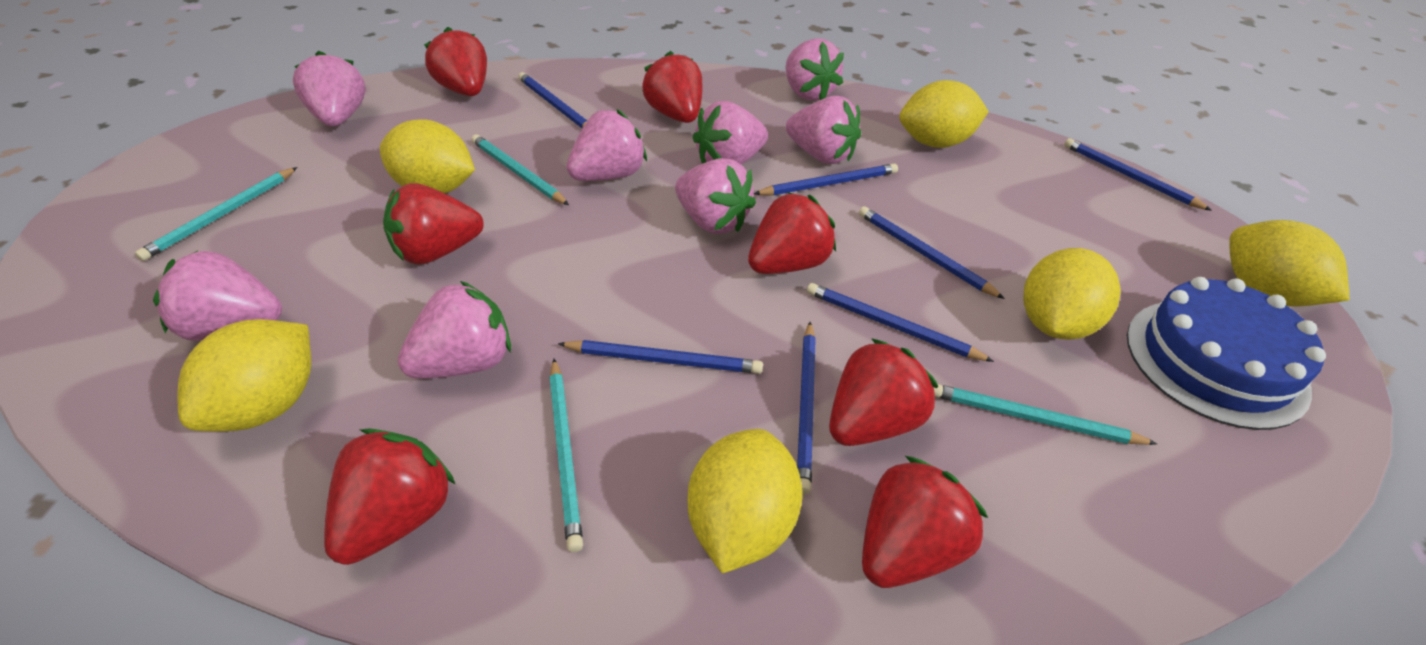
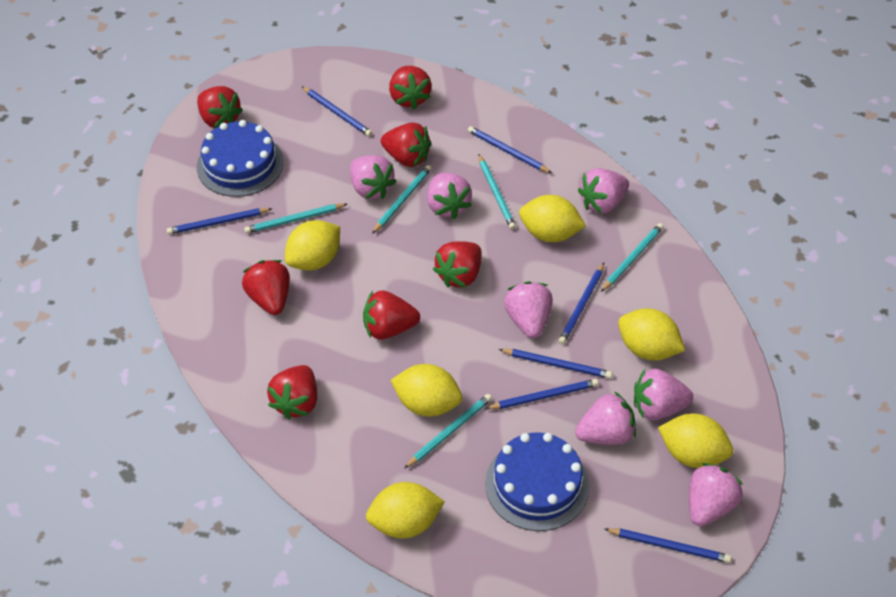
blue cake: [1127,277,1326,430] = 1 -> [197,120,284,197] [485,432,589,531] = 2
pink strawberry: [153,250,282,341] [293,51,365,126] [398,281,511,378] [567,109,647,181] [675,158,756,234] [693,101,768,164] [786,39,844,100] [786,96,861,164] = 8 -> [350,155,397,199] [427,172,472,219] [504,281,553,338] [575,391,636,445] [578,168,629,214] [634,369,693,420] [689,463,743,526] = 7
turquoise pencil: [135,167,297,261] [471,134,569,205] [549,359,583,552] [934,384,1157,445] = 4 -> [244,204,347,233] [372,165,432,234] [404,394,492,469] [478,154,516,230] [601,223,664,292] = 5

